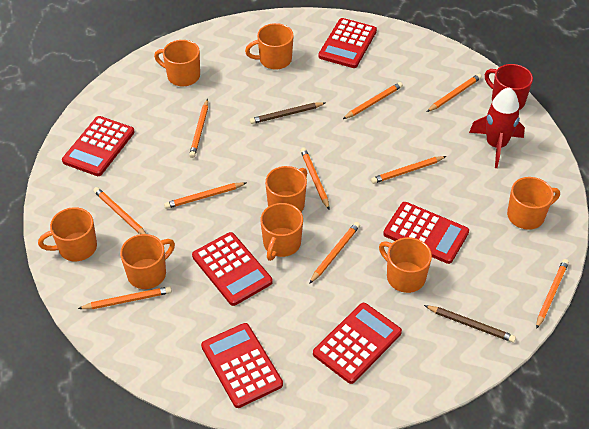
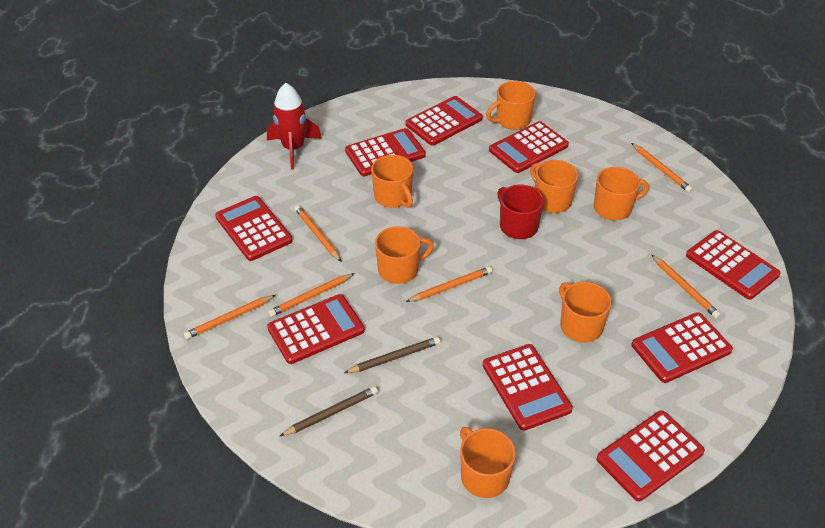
orange mug: [38,207,97,261] [120,234,175,289] [154,40,200,86] [245,23,294,70] [260,203,303,261] [265,166,307,212] [379,237,432,293] [507,177,560,230] = 8 -> [371,155,413,208] [375,226,434,284] [460,427,516,498] [486,81,536,130] [530,160,578,213] [559,282,612,343] [594,167,649,221] = 7
orange pencil: [78,286,172,309] [93,187,146,234] [164,182,247,209] [189,99,208,158] [300,148,329,209] [309,222,360,284] [343,82,403,119] [371,156,446,184] [427,74,482,112] [536,259,569,329] = 10 -> [184,295,276,339] [268,273,355,317] [295,205,341,262] [406,266,492,302] [631,143,693,192] [651,254,721,318] = 6
red calculator: [62,116,135,176] [192,232,273,306] [201,323,283,408] [313,303,402,384] [318,18,377,68] [383,202,469,264] = 6 -> [215,196,293,261] [267,294,365,364] [345,128,426,176] [406,96,483,146] [483,344,573,431] [489,121,569,173] [596,410,705,501] [631,312,733,383] [686,230,781,300] = 9

